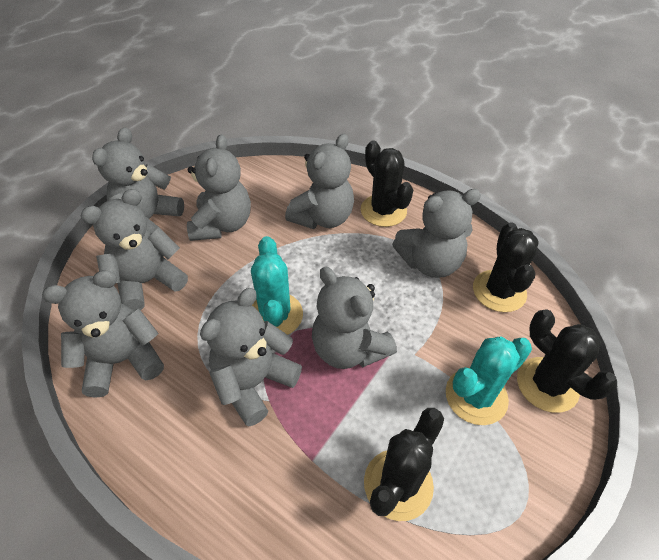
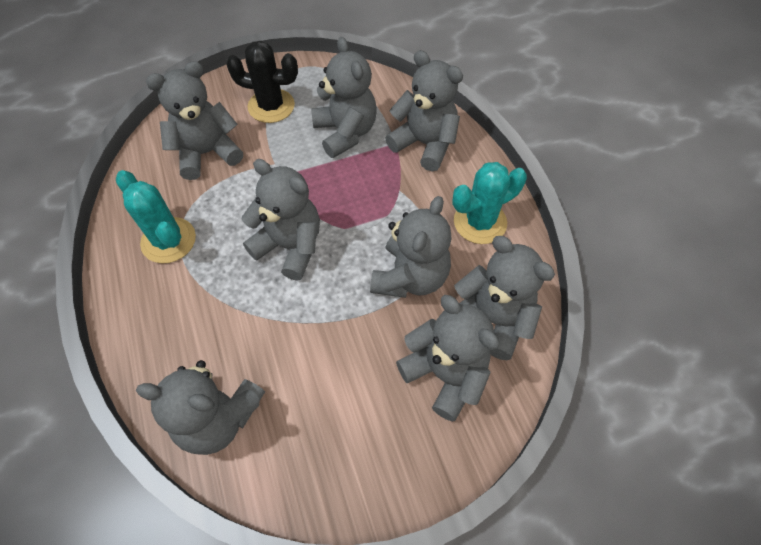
black cactus: [361,140,413,227] [364,408,444,521] [473,222,539,312] [517,309,617,413] = 4 -> [226,41,298,123] = 1

